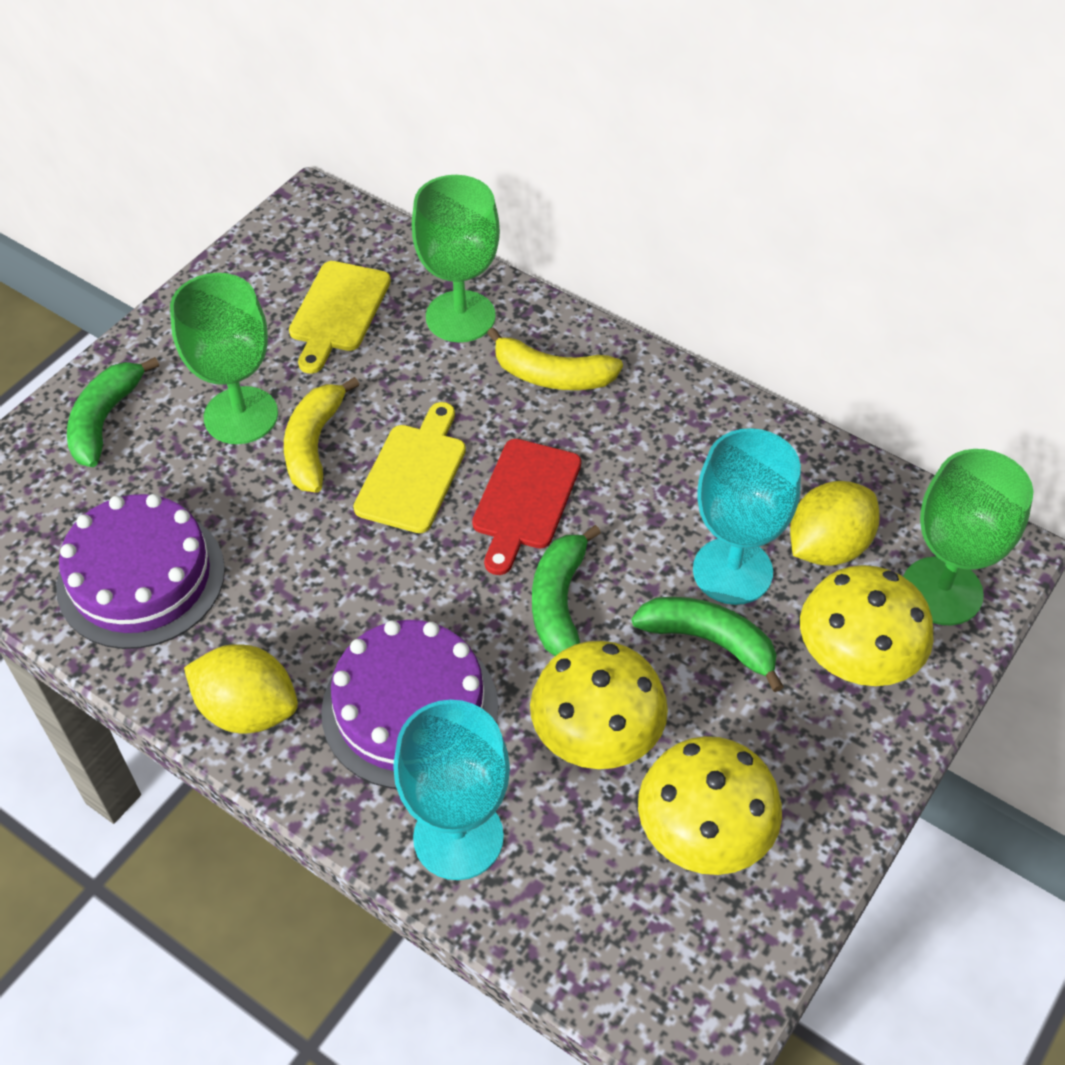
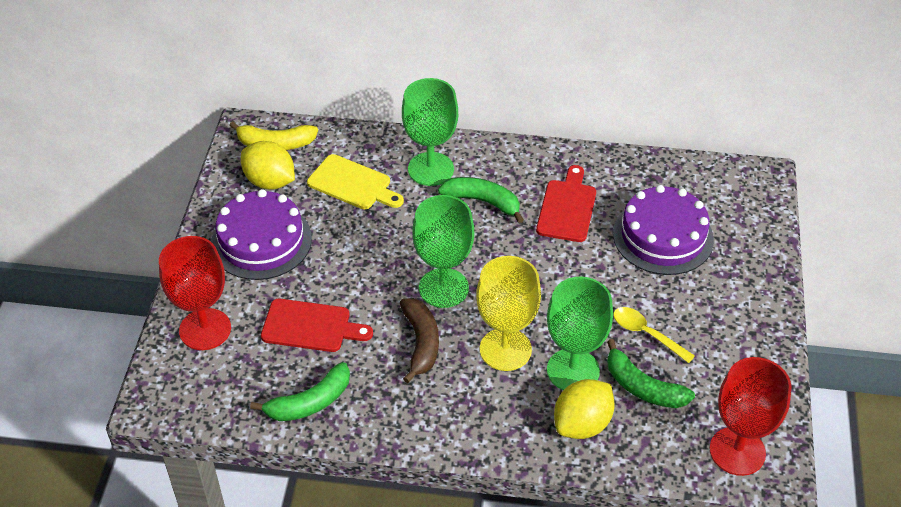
brown banana: none = 0 -> [400,298,439,383] = 1
red cutting board: [472,439,581,575] = 1 -> [261,299,373,352] [536,165,596,242] = 2
red goblet: none = 0 -> [159,236,231,350] [710,357,791,476] = 2
turquoise goblet: [393,700,510,880] [693,428,801,605] = 2 -> none = 0
yellow banana: [284,377,360,492] [487,327,623,390] = 2 -> [229,121,318,150] = 1
yellow cutting board: [289,261,391,373] [353,402,466,533] = 2 -> [307,154,404,209] = 1
yellow goblet: none = 0 -> [476,256,541,371] = 1
yellow mushroom: [530,641,668,769] [638,736,782,875] [800,565,934,686] = 3 -> none = 0
yellow spoon: none = 0 -> [614,307,695,363] = 1

